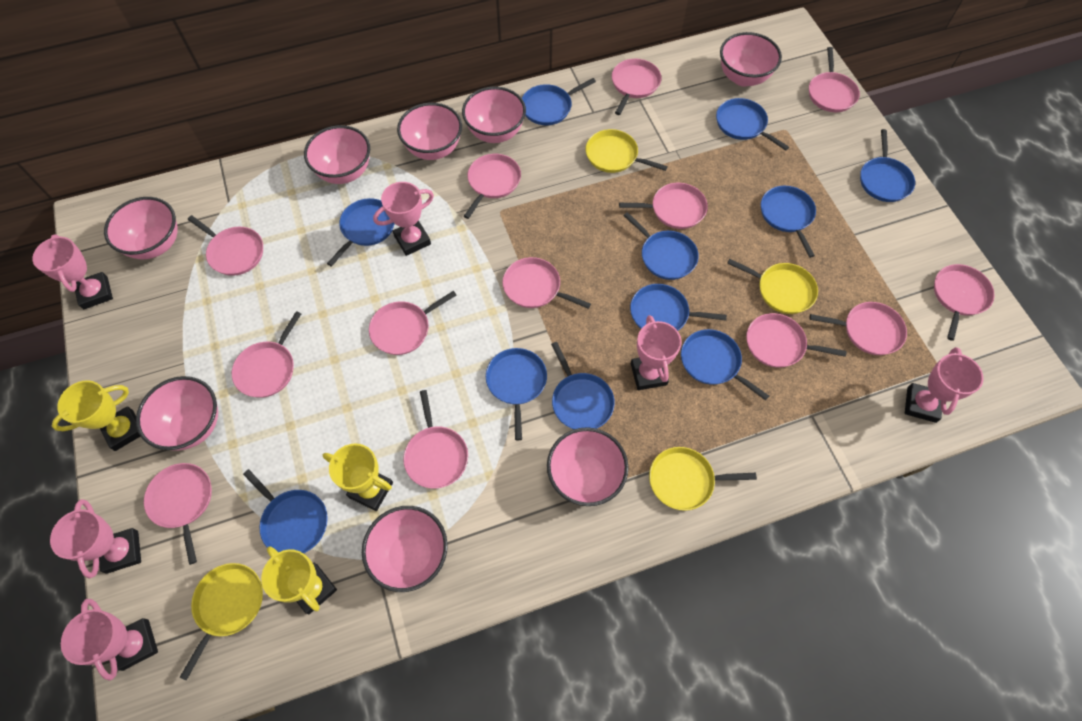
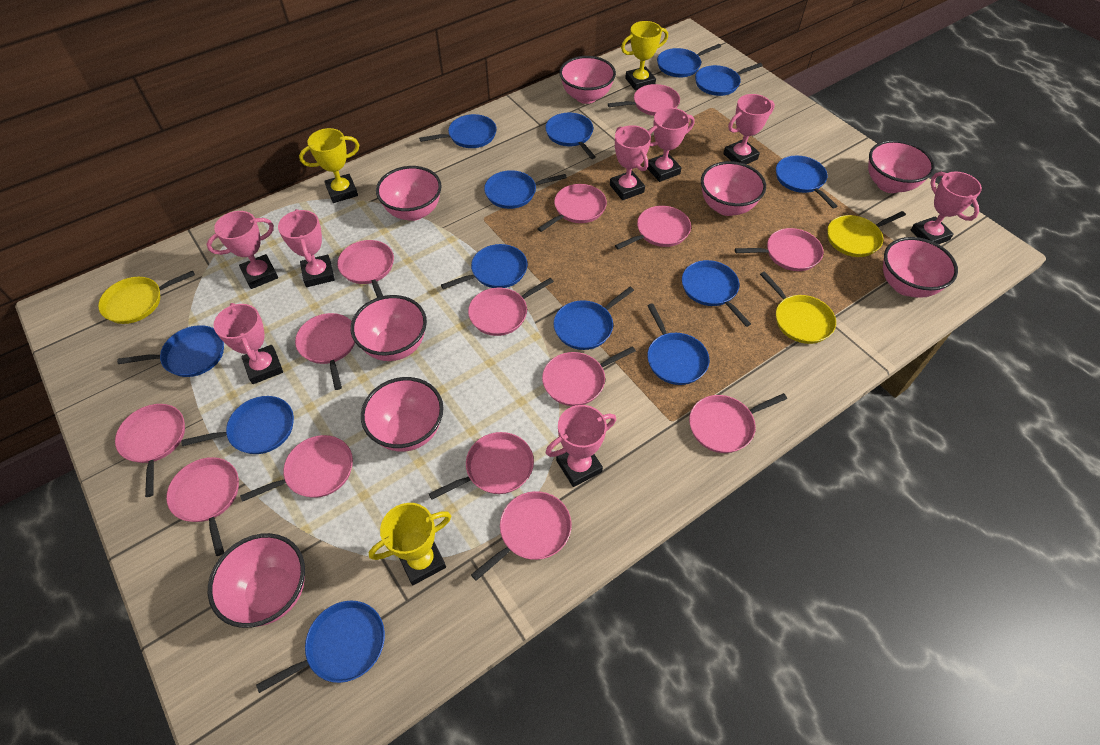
blue pan: [243,469,328,553] [327,198,395,267] [486,348,547,440] [522,78,596,125] [551,342,615,429] [623,212,699,280] [630,284,727,331] [681,329,769,401] [716,98,789,151] [761,186,816,258] [860,129,915,202] = 11 -> [117,325,224,377] [181,396,294,454] [256,601,385,693] [419,114,497,148] [441,244,528,289] [484,170,567,209] [545,113,595,159] [553,287,634,350] [647,303,709,385] [657,44,721,77] [682,260,751,327] [695,63,763,96] [776,156,837,208] = 13
pink pan: [144,463,212,565] [188,215,263,276] [232,311,301,398] [369,291,456,355] [403,390,468,489] [464,154,521,219] [502,257,591,309] [612,59,661,115] [619,183,708,229] [746,313,846,368] [809,47,860,112] [810,302,907,355] [934,264,995,341] = 13 -> [115,404,185,497] [166,457,239,556] [240,435,353,502] [295,313,355,390] [337,240,394,297] [429,432,534,500] [468,278,554,336] [471,491,572,581] [537,184,607,232] [542,346,636,406] [608,84,680,116] [615,206,691,249] [689,393,787,453] [735,228,824,271] = 14
pink trophy: [32,234,113,309] [50,499,141,579] [61,599,158,681] [373,182,434,256] [631,315,682,390] [905,347,984,423] = 6 -> [206,211,278,289] [213,303,283,384] [278,209,335,287] [546,405,616,487] [610,125,651,200] [647,108,695,182] [723,94,775,164] [911,172,982,244] = 8
yellow pan: [179,563,263,681] [586,129,668,173] [649,447,757,511] [727,259,818,314] = 4 -> [98,271,195,324] [760,272,836,344] [827,211,906,257] = 3

